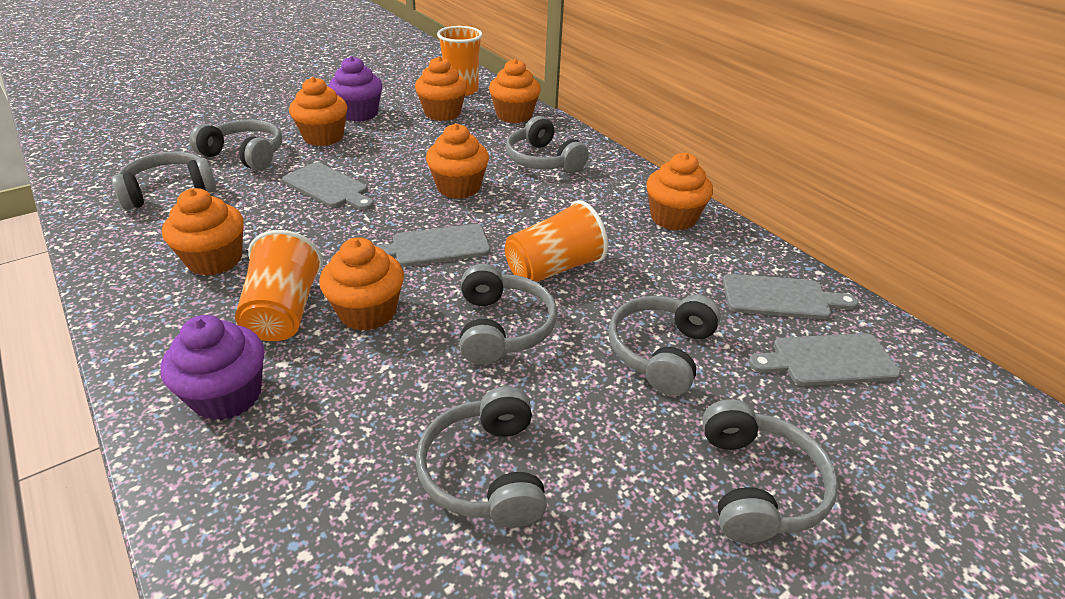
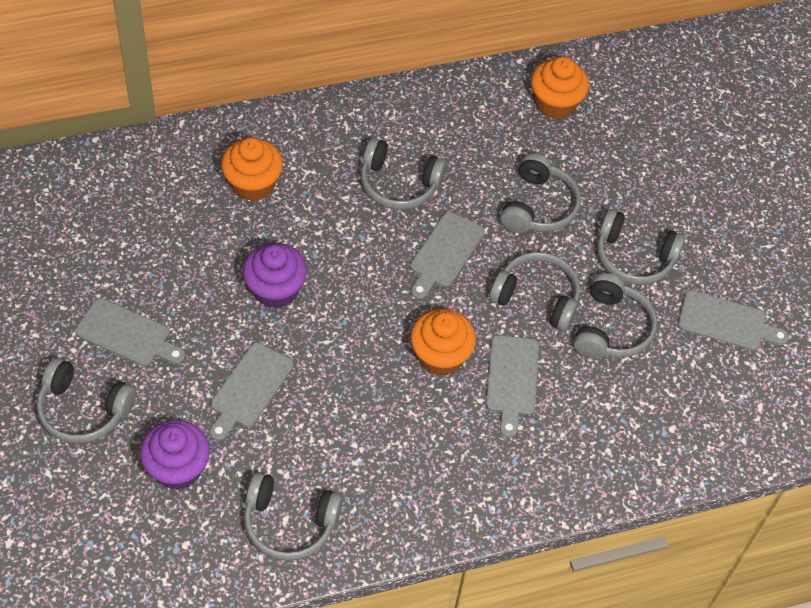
grey cutting board: [283,162,374,210] [376,224,490,267] [723,274,858,319] [749,333,901,386] = 4 -> [75,298,185,366] [210,342,294,441] [410,211,485,299] [486,335,539,438] [678,290,789,350] = 5
orange cup: [235,230,323,341] [437,26,483,96] [505,200,608,282] = 3 -> none = 0
orange cupcake: [162,188,244,276] [289,77,348,146] [319,237,404,331] [415,56,467,121] [426,123,489,199] [489,59,541,123] [646,153,713,231] = 7 -> [221,137,283,201] [410,309,476,376] [531,57,589,119] = 3

